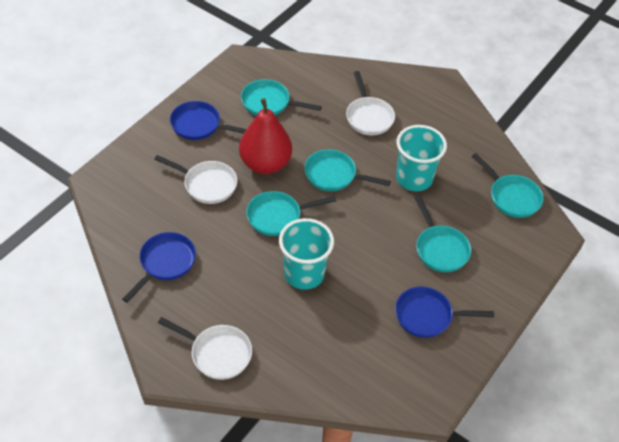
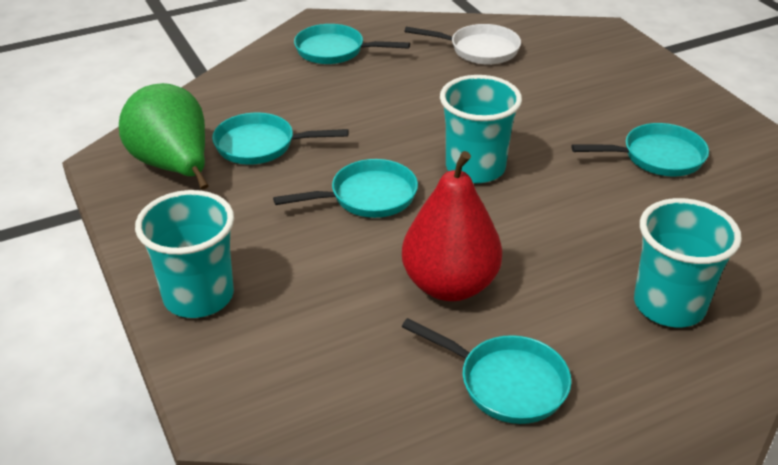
blue pan: [122,232,196,303] [170,101,247,140] [395,287,494,338] = 3 -> none = 0
green pear: none = 0 -> [119,83,209,190] = 1
turquoise cup: [279,218,334,290] [396,125,447,191] = 2 -> [135,190,234,318] [440,75,522,183] [634,198,742,327] = 3
white pan: [154,155,237,204] [158,317,252,380] [346,71,395,135] = 3 -> [405,24,521,65] = 1

